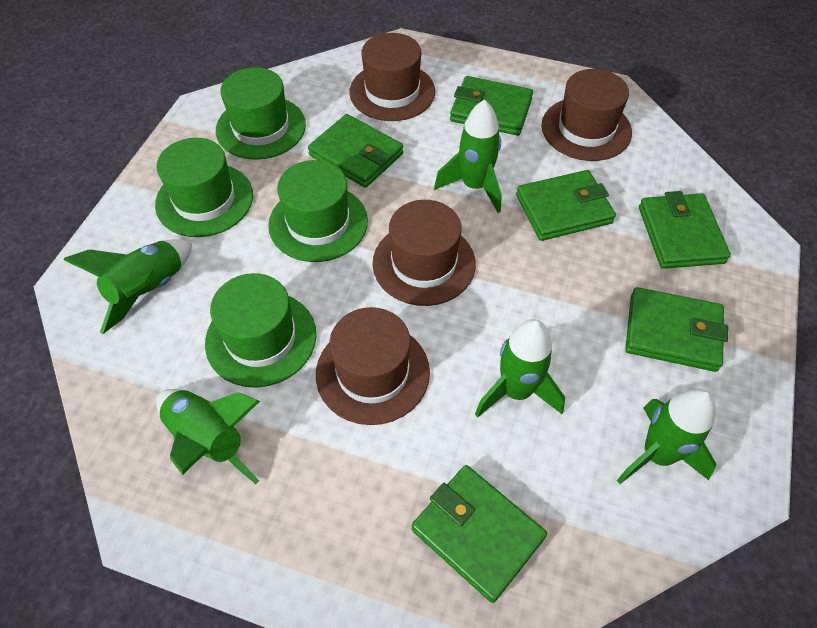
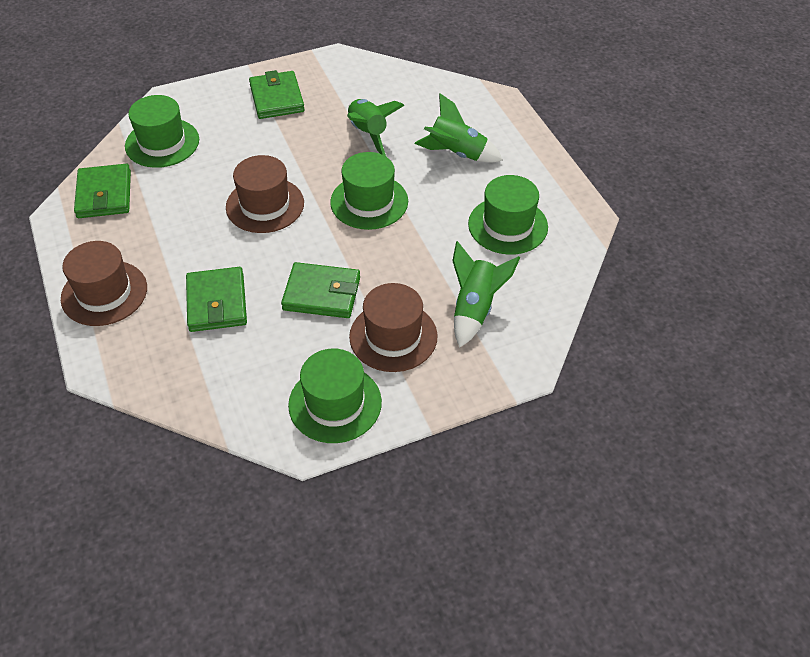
brown hat: [316,307,430,425] [349,33,435,121] [372,200,476,306] [541,69,632,161] = 4 -> [61,241,147,326] [226,155,304,233] [349,283,437,372] = 3
green rocket: [63,239,192,334] [156,389,260,484] [434,100,502,213] [475,319,565,418] [617,389,716,484] = 5 -> [347,99,405,156] [415,93,503,163] [453,241,520,348] = 3
green wallet: [308,114,403,188] [412,465,547,603] [450,76,533,136] [516,170,616,241] [625,287,728,372] [639,191,731,269] = 6 -> [74,164,131,218] [186,267,247,332] [249,70,305,119] [281,262,360,318] = 4

